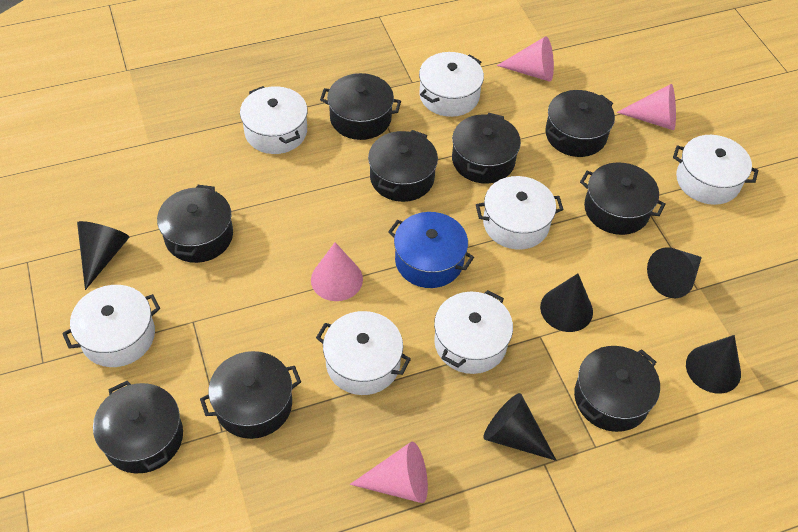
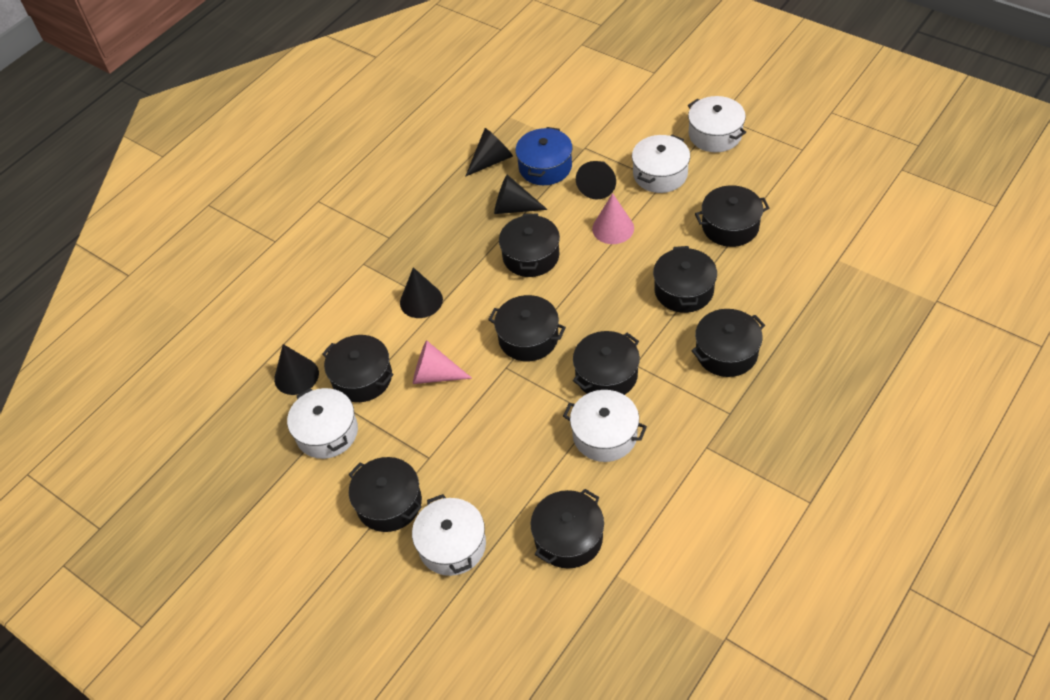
pink cone: [311,242,363,301] [350,442,428,503] [497,36,554,82] [617,84,676,130] = 4 -> [413,340,472,384] [592,193,634,244] = 2
white pot: [62,285,160,367] [240,86,307,154] [316,311,411,395] [419,52,484,117] [434,290,513,374] [476,176,564,250] [673,135,758,205] = 7 -> [287,388,358,459] [412,494,486,576] [563,390,647,462] [632,135,690,193] [688,96,746,152] = 5

